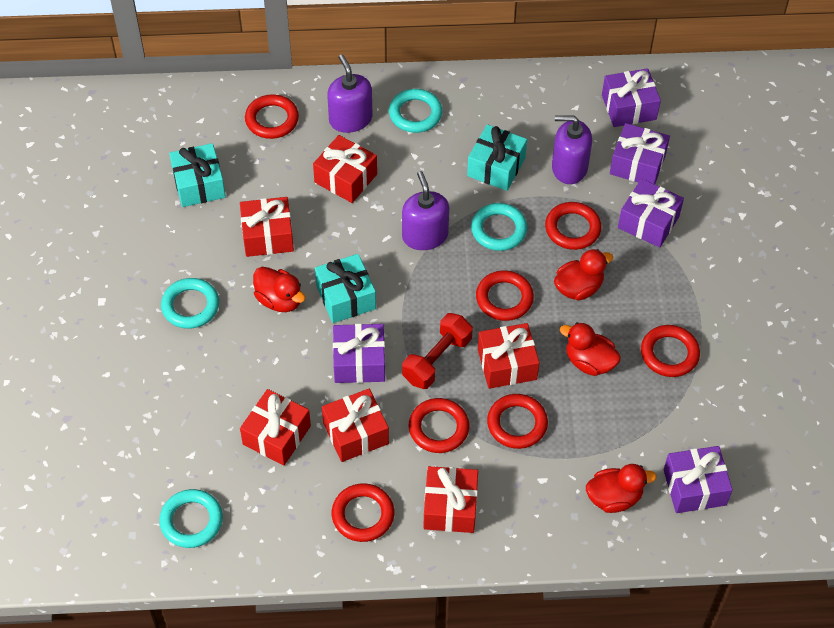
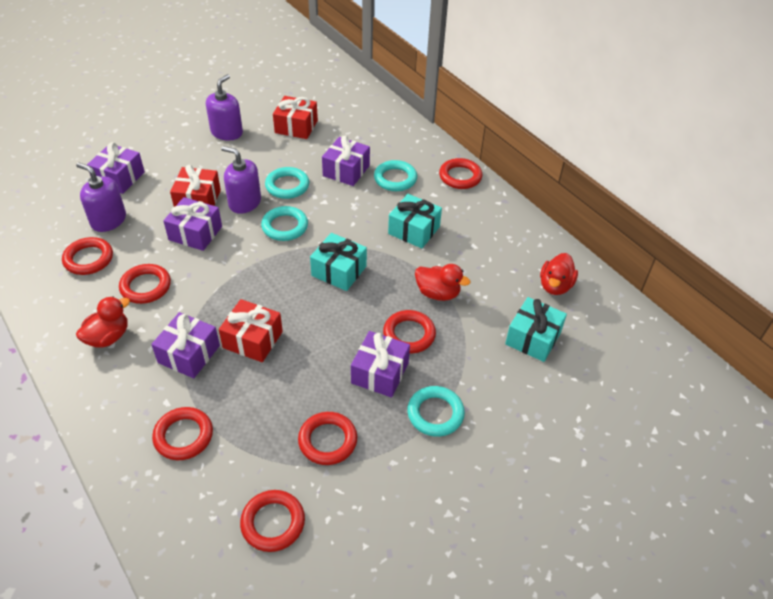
red duck: [253,267,306,312] [554,249,613,301] [560,322,621,376] [586,464,657,513] = 4 -> [76,296,130,348] [415,264,470,301] [540,253,578,295] = 3
red dumbbell: [402,313,473,389] = 1 -> none = 0
red gift: [240,197,294,257] [240,389,311,465] [313,135,377,203] [322,389,389,462] [423,466,478,533] [478,323,540,389] = 6 -> [170,165,221,207] [219,299,283,362] [273,96,318,139] = 3

